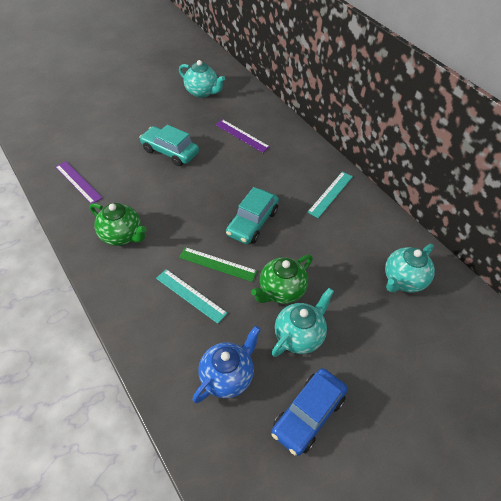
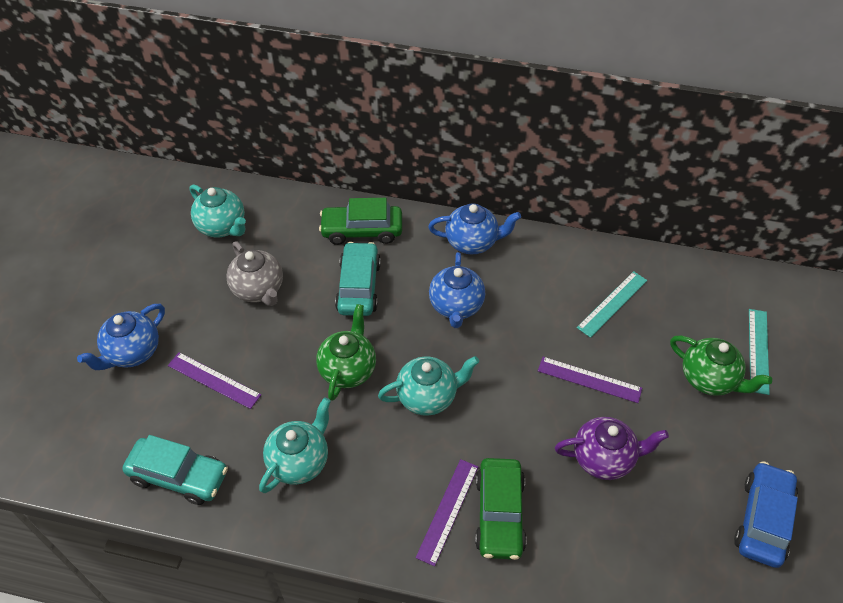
blue teapot: [192,326,261,403] = 1 -> [77,304,165,370] [428,203,521,254] [429,252,485,328] = 3
green car: none = 0 -> [319,198,402,245] [475,458,527,560] = 2
green ruler: [179,247,257,282] = 1 -> none = 0
grey teapot: none = 0 -> [226,241,283,306] = 1
purple ruler: [55,161,102,204] [215,119,270,153] = 2 -> [168,352,261,409] [416,459,478,566] [538,357,642,403] = 3
purple teapot: none = 0 -> [555,417,669,480] = 1

